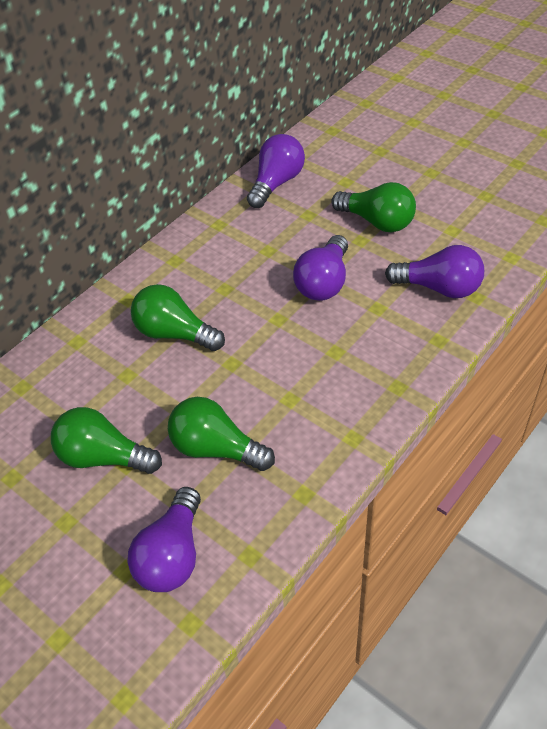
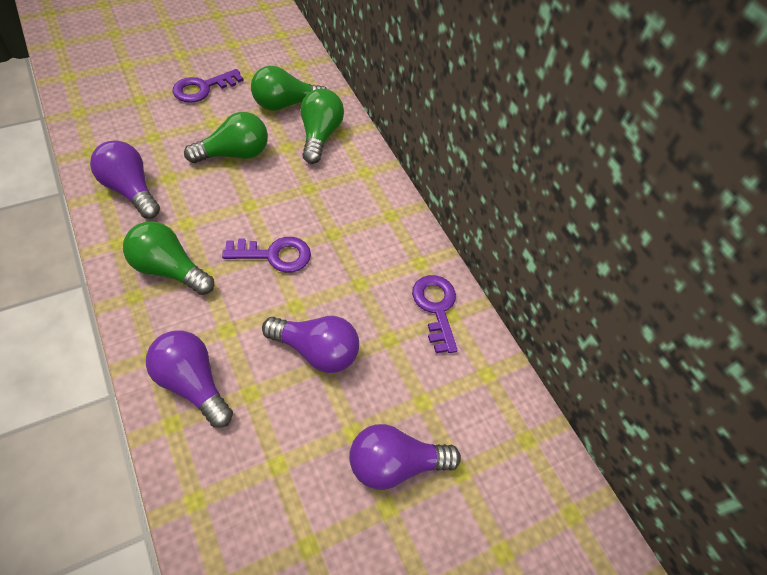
purple key: none = 0 -> [173,69,244,103] [222,237,311,272] [412,275,457,353] = 3

